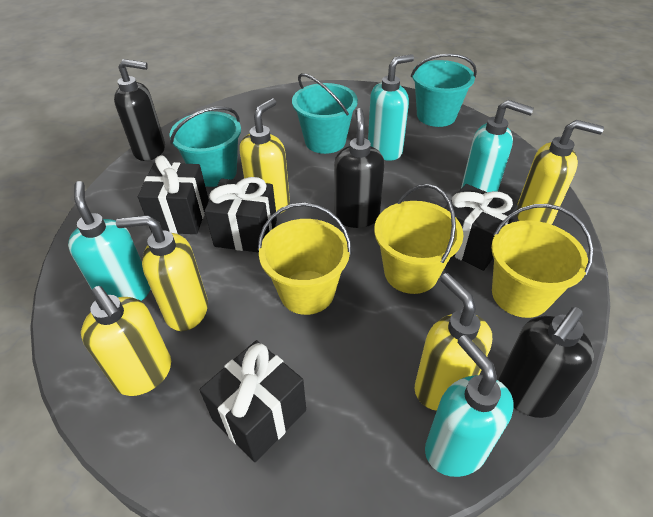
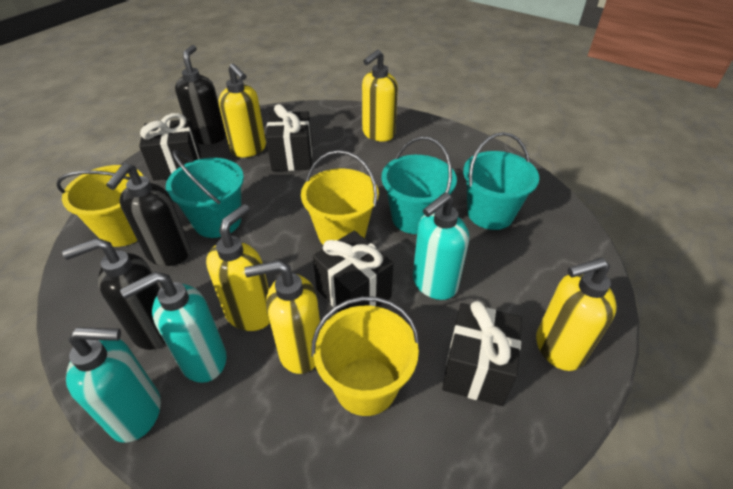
turquoise soap dispenser: [68,181,151,301] [368,54,414,161] [425,335,514,477] [461,100,534,192] = 4 -> [66,327,161,443] [120,272,227,383] [413,192,469,300] = 3

